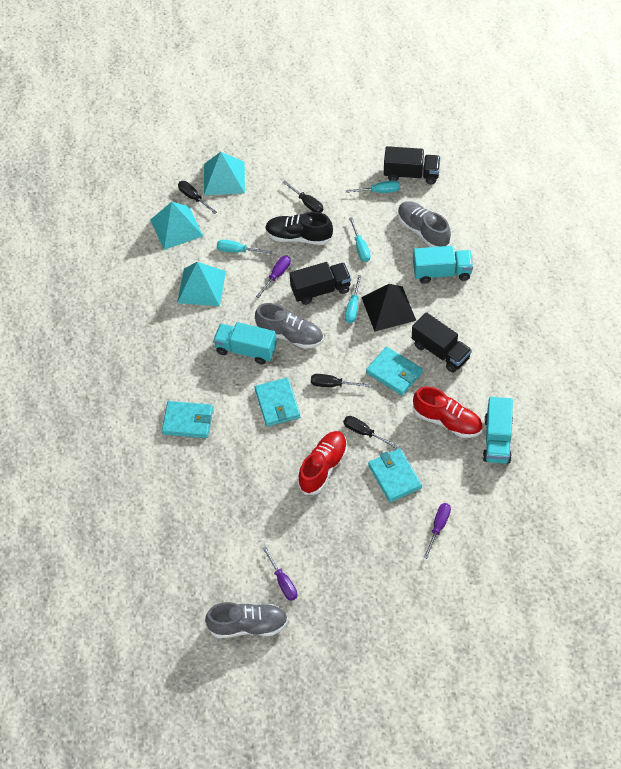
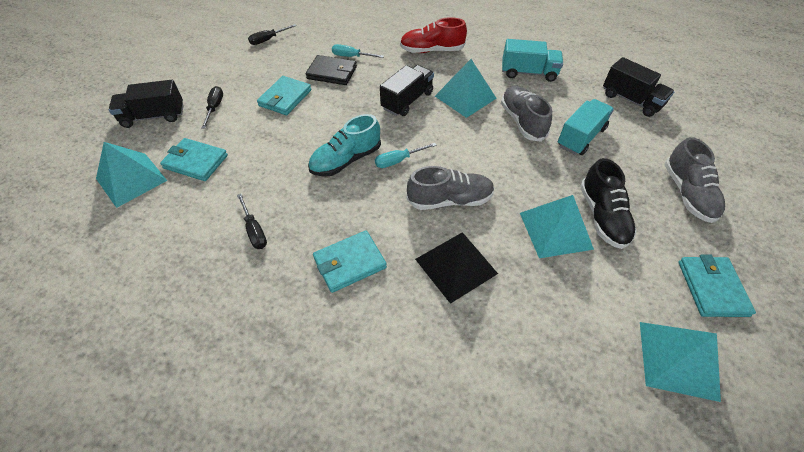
black screwdriver: [178,181,217,214] [282,180,323,213] [311,374,370,387] [344,416,398,448] = 4 -> [201,86,223,129] [237,194,267,249] [248,24,297,45] = 3
black wallet: none = 0 -> [306,55,357,85] = 1
purple screwdriver: [256,256,291,298] [262,546,297,601] [423,503,451,559] = 3 -> none = 0
red shoe: [298,431,348,495] [413,386,483,438] = 2 -> [400,17,467,53] = 1
turquoise pyramid: [150,202,203,250] [177,262,226,306] [204,152,245,195] = 3 -> [96,142,167,208] [435,59,497,118] [520,195,594,258] [640,322,721,402] = 4
turquoise screwdriver: [217,240,272,254] [345,275,362,323] [346,180,400,193] [349,217,371,262] = 4 -> [332,44,384,58] [375,143,437,168] = 2
turquoise shoe: none = 0 -> [308,114,381,177] = 1
turquoise truck: [213,322,277,364] [413,246,473,284] [483,397,513,464] = 3 -> [502,39,563,82] [558,99,614,155] = 2

